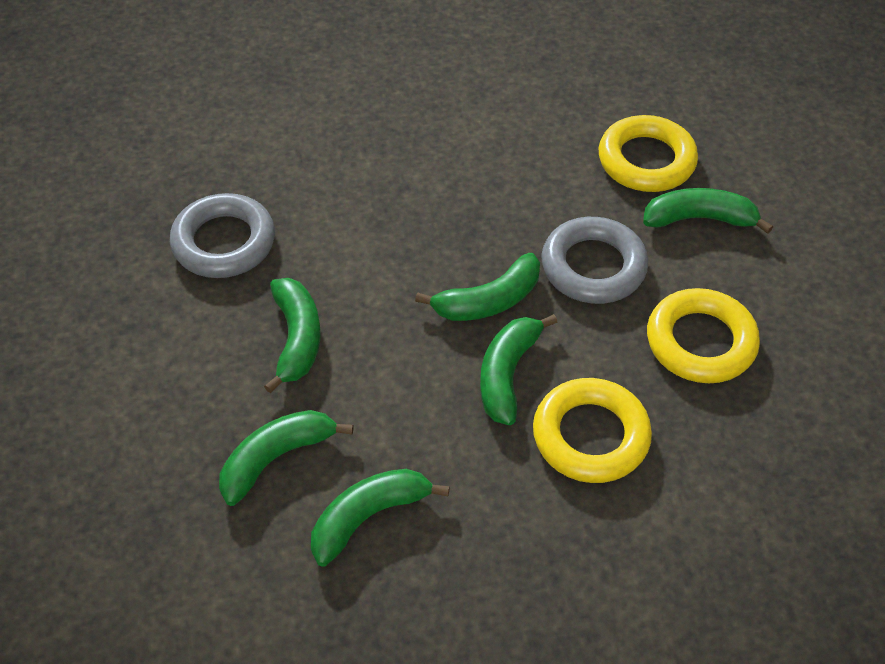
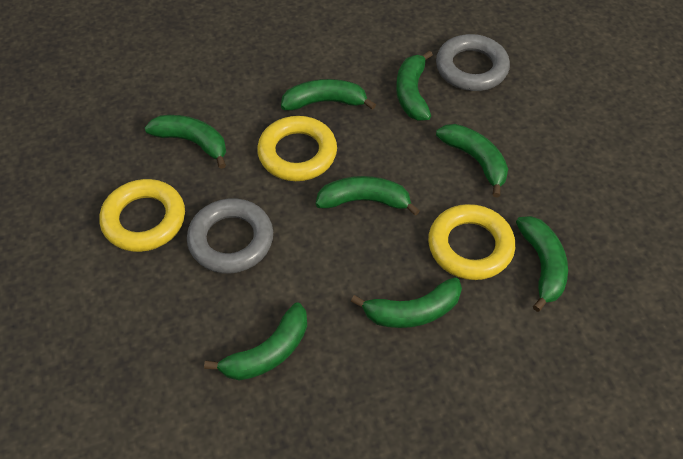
green banana: [219,410,353,506] [264,278,320,393] [311,469,450,566] [415,253,540,321] [480,314,558,425] [643,188,773,234] = 6 -> [145,115,226,169] [204,302,307,380] [281,79,376,111] [316,176,420,216] [351,277,462,328] [396,50,433,121] [436,124,508,197] [516,216,568,312] = 8

